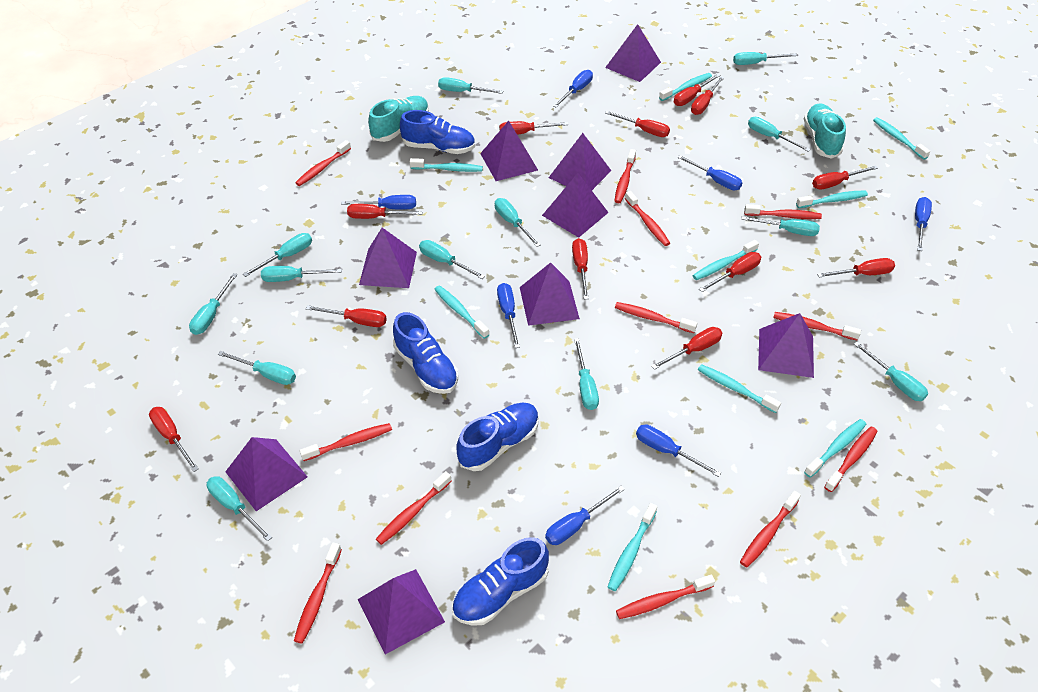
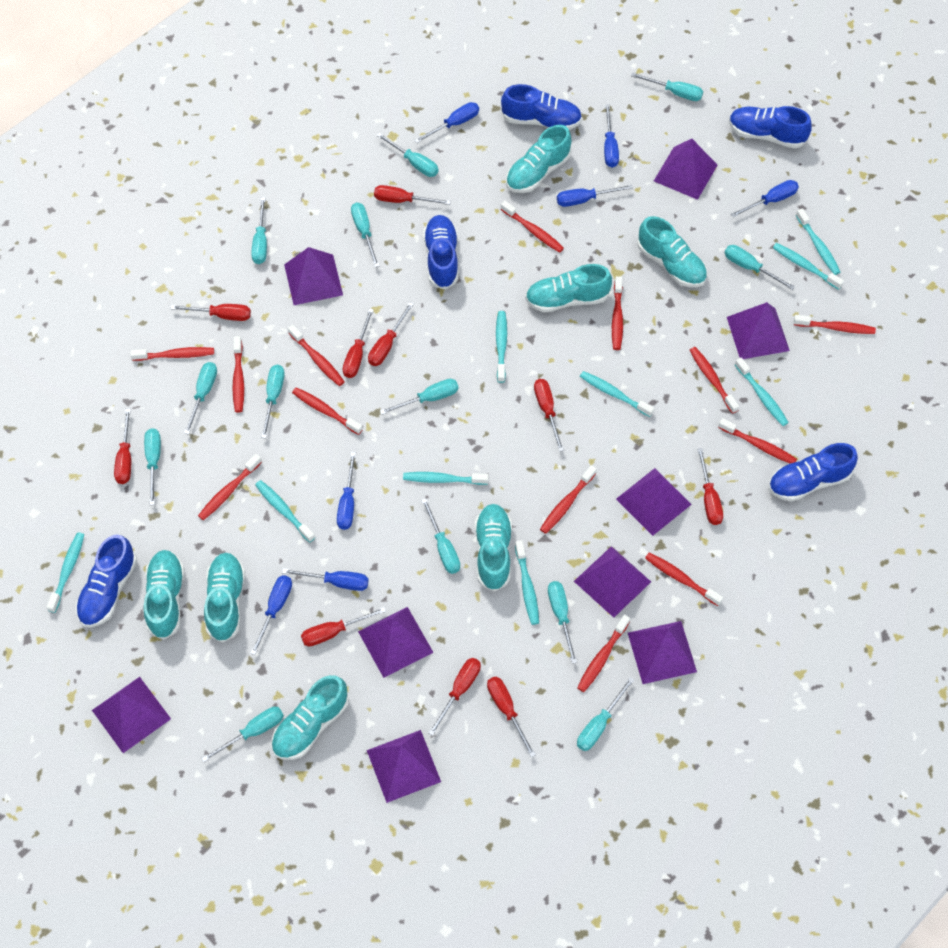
blue shoe: [393,312,458,394] [400,110,475,154] [452,537,549,626] [456,403,539,471] = 4 -> [76,535,137,627] [423,215,458,290] [501,84,582,130] [729,106,812,148] [769,443,858,502] = 5
red screwdriver: [149,407,198,472] [306,305,387,327] [347,204,423,219] [499,121,568,135] [572,238,589,299] [605,111,670,137] [651,327,722,370] [674,74,721,106] [691,76,725,115] [699,252,761,292] [812,165,878,189] [817,258,895,277] = 12 -> [114,408,131,484] [170,304,251,321] [301,607,386,646] [343,308,374,378] [368,302,414,366] [374,185,451,205] [428,658,481,736] [487,677,536,758] [534,379,564,452] [697,448,723,525] = 10
red toothbrush: [294,542,342,643] [295,140,351,186] [300,423,392,461] [376,471,452,545] [615,149,636,203] [615,302,697,333] [616,574,715,619] [625,191,670,246] [740,491,801,567] [744,204,822,219] [773,312,861,340] [824,427,878,492] = 12 -> [130,347,214,361] [198,454,262,520] [232,336,244,413] [288,325,345,386] [292,387,363,435] [501,201,564,253] [540,465,596,534] [577,615,630,692] [612,276,623,350] [645,552,723,606] [690,347,739,414] [718,418,797,463] [794,315,876,334] = 13
turquoise shoe: [368,96,429,142] [804,103,846,159] = 2 -> [143,550,184,640] [204,553,245,643] [271,675,349,760] [475,504,512,592] [506,125,572,193] [525,264,612,312] [638,216,707,287] = 7

